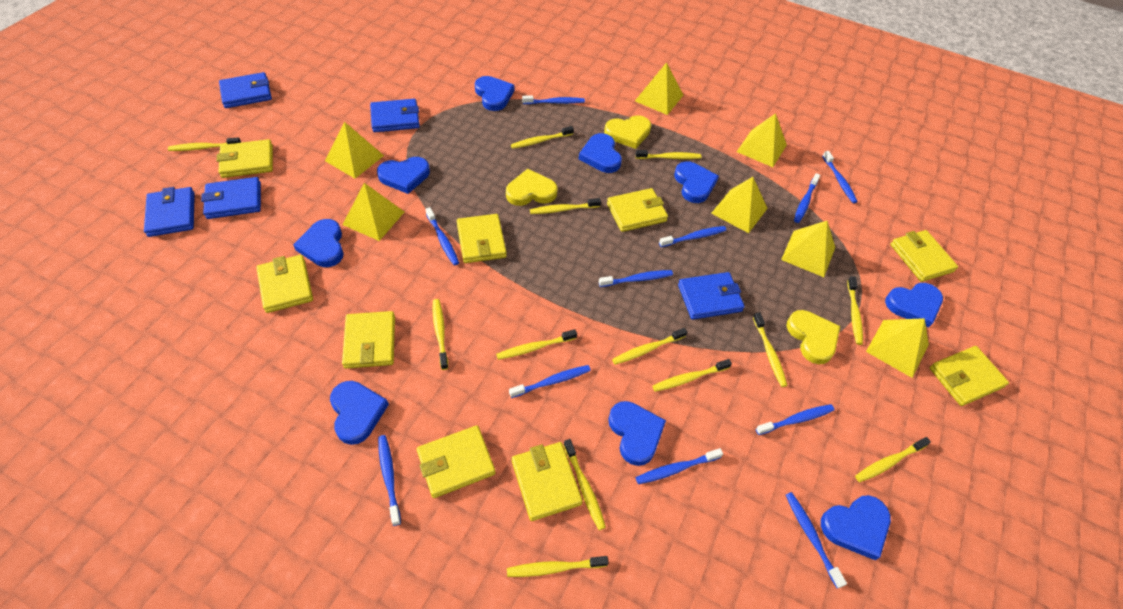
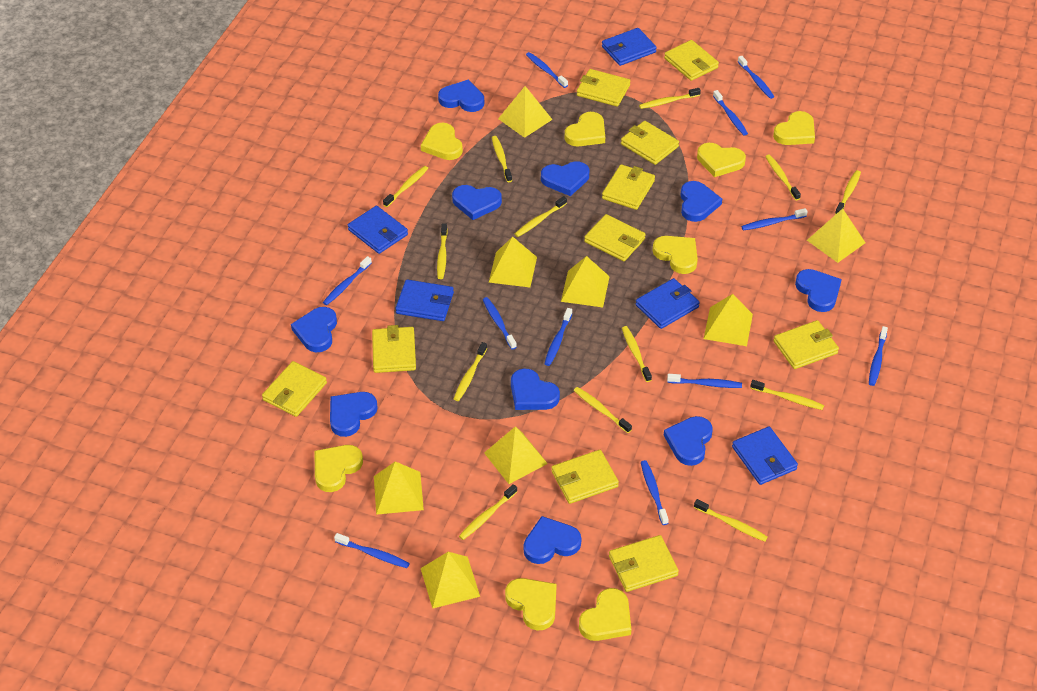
blue heart: [293,219,344,267] [330,381,389,445] [377,157,430,194] [475,76,514,111] [579,133,622,173] [608,401,666,466] [674,161,719,203] [821,495,891,560] [885,283,943,328] = 9 -> [291,307,337,352] [330,392,378,437] [438,80,484,112] [452,185,502,220] [511,369,560,410] [523,516,581,564] [541,161,589,196] [664,416,713,466] [681,181,722,222] [795,269,842,312] = 10
yellow heart: [506,169,557,206] [604,115,651,149] [786,310,840,364] = 3 -> [314,445,363,492] [421,123,463,160] [505,578,557,631] [565,112,605,147] [579,588,631,641] [652,236,698,274] [697,143,746,177] [773,111,815,145] = 8
yellow pyramid: [325,122,384,179] [342,183,404,241] [635,62,683,115] [711,177,768,233] [737,113,787,167] [781,221,835,277] [866,318,929,378] = 7 -> [374,461,424,515] [421,552,480,609] [484,426,548,484] [489,237,537,287] [498,86,553,138] [561,256,610,307] [704,294,753,346] [807,208,865,263] = 8
yellow wallet: [217,139,273,178] [256,255,313,313] [342,311,395,369] [417,425,495,498] [457,214,507,263] [512,442,583,521] [607,188,668,232] [890,230,958,282] [929,346,1009,406] = 9 -> [262,361,327,417] [372,325,416,373] [551,450,619,504] [577,69,630,107] [584,214,646,261] [602,164,655,210] [609,535,679,592] [621,121,679,165] [664,40,719,81] [773,320,839,369] = 10

